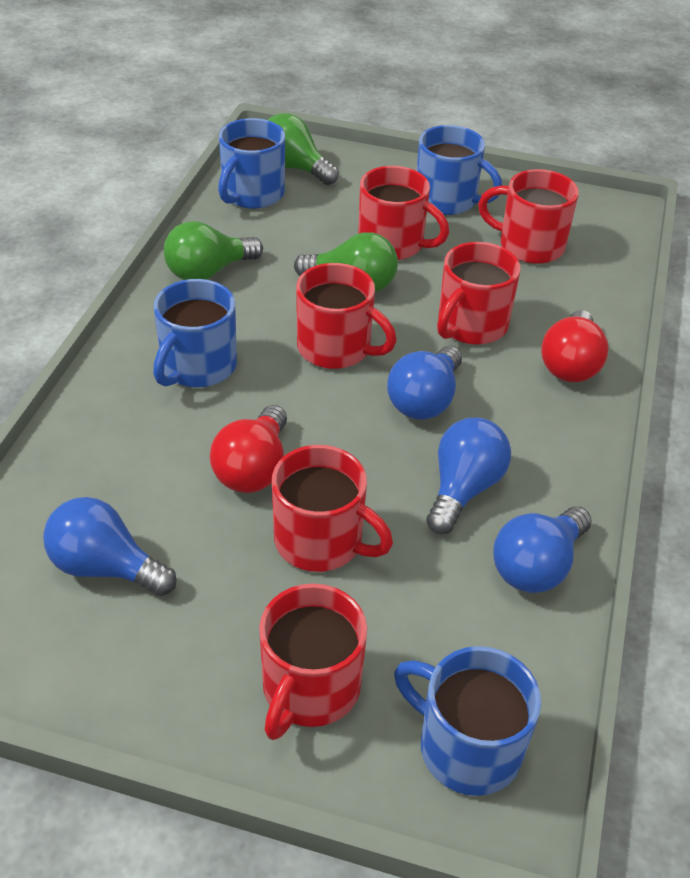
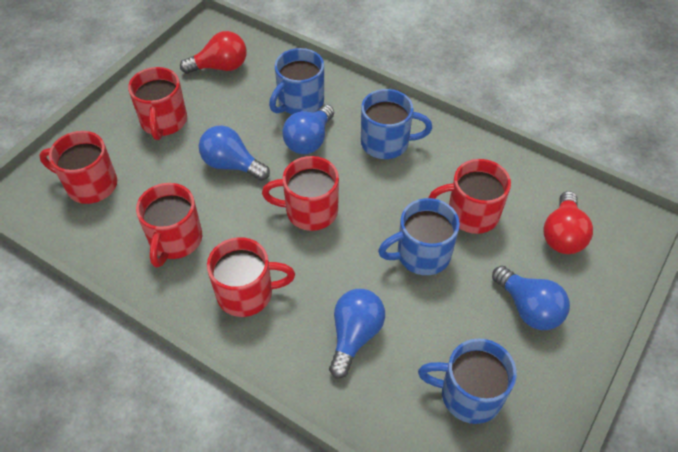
green light bulb: [164,221,263,280] [268,113,339,185] [294,232,398,292] = 3 -> none = 0

